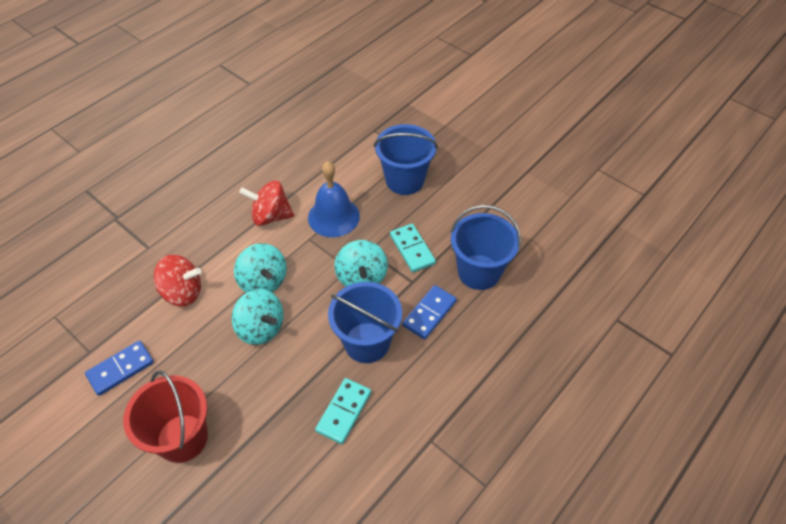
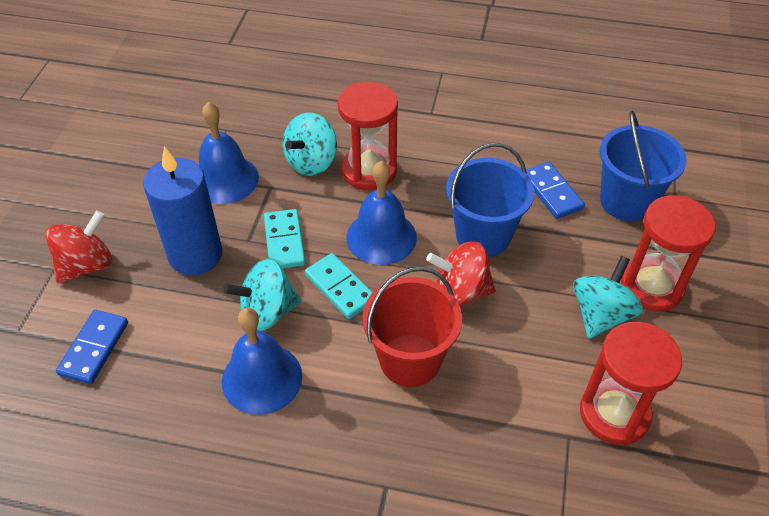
blue bell: [308,161,360,237] = 1 -> [199,102,259,204] [222,308,302,415] [346,161,417,265] = 3
blue bucket: [328,282,402,363] [374,124,438,195] [450,205,521,290] = 3 -> [446,143,534,257] [600,111,687,221] = 2
blue candle: none = 0 -> [143,147,223,275] = 1
red hourglass: none = 0 -> [338,82,398,190] [580,322,682,445] [621,195,716,312] = 3

